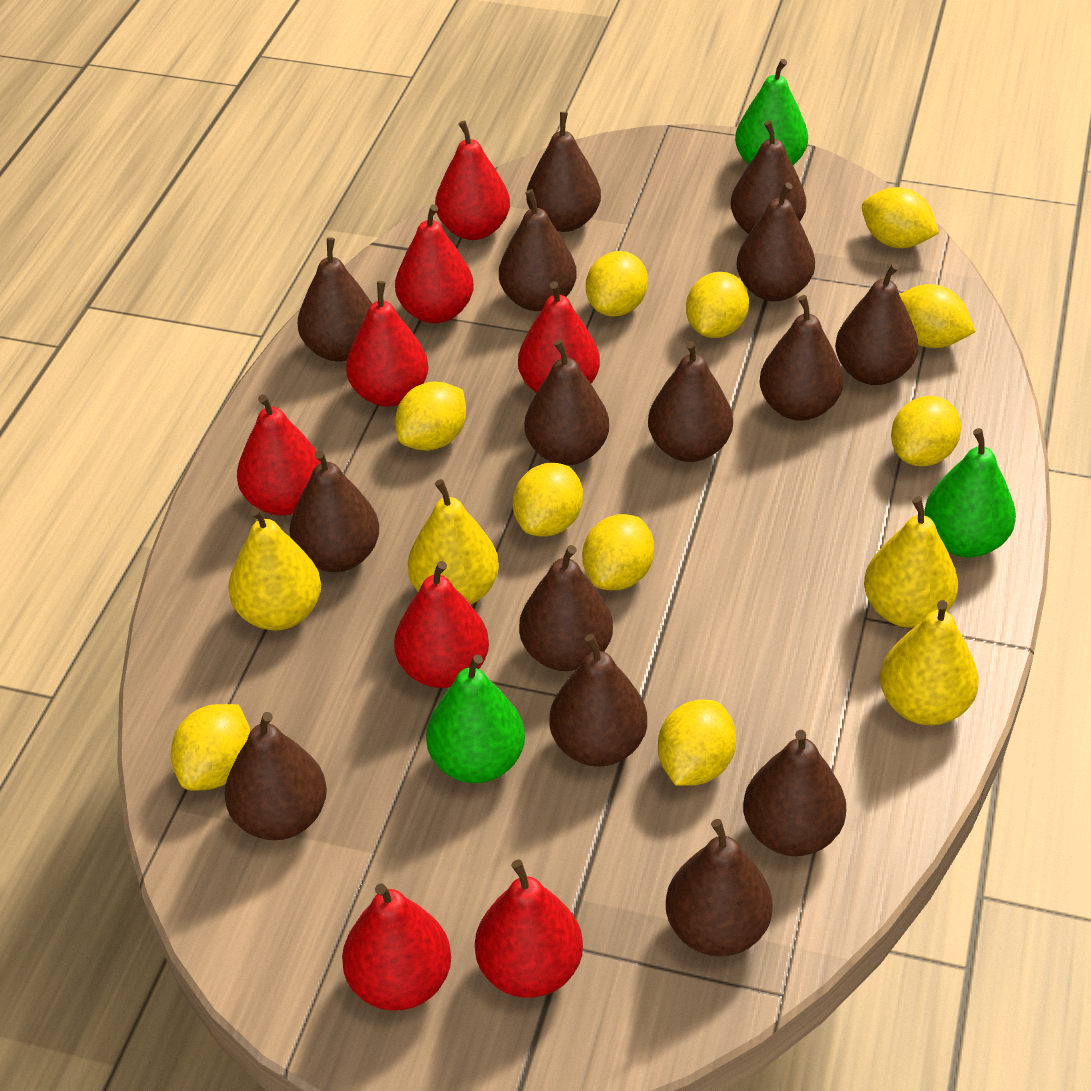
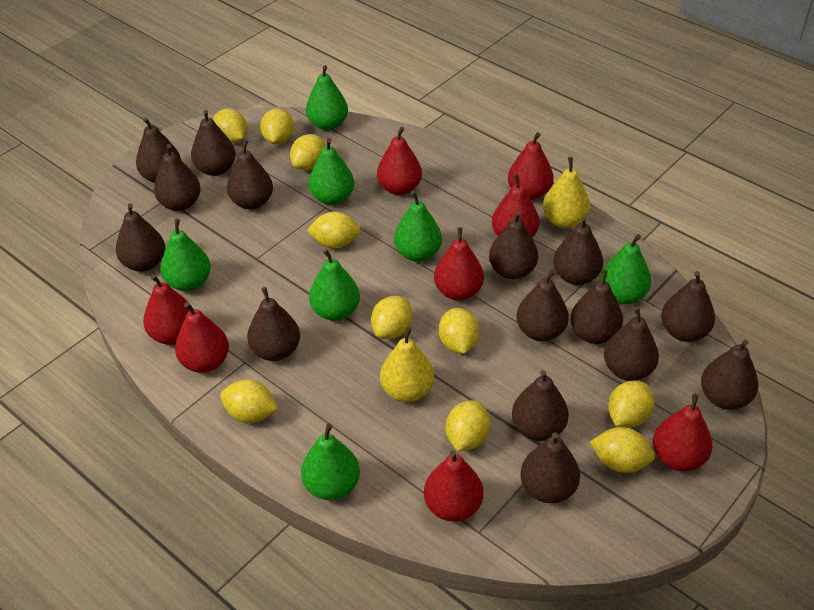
green pear: [426,655,525,783] [735,59,808,165] [924,428,1016,558] = 3 -> [160,219,211,291] [301,423,360,500] [306,65,348,130] [309,138,354,205] [309,249,360,321] [394,191,442,262] [600,234,651,304] = 7
yellow pear: [228,507,321,631] [408,479,499,605] [864,497,958,628] [880,600,979,725] = 4 -> [380,327,434,402] [543,157,590,228] = 2

